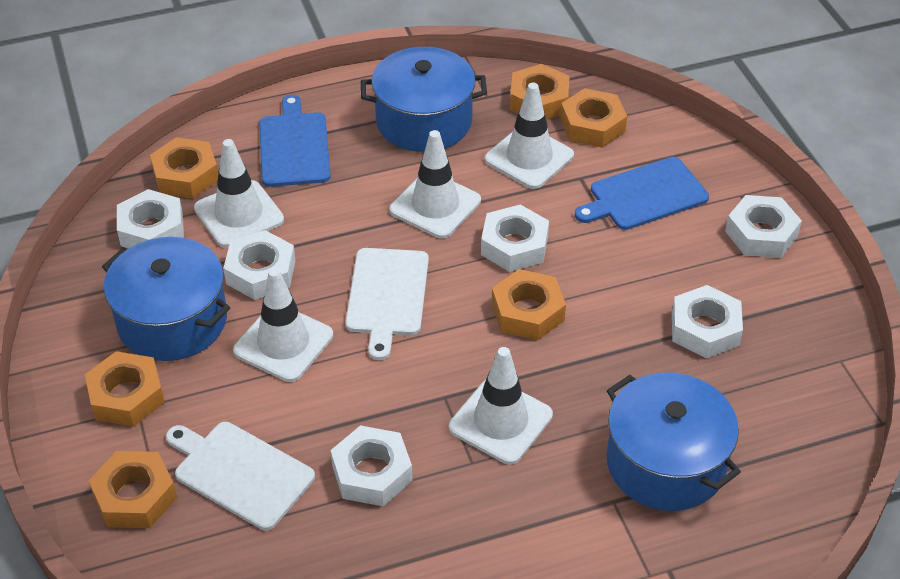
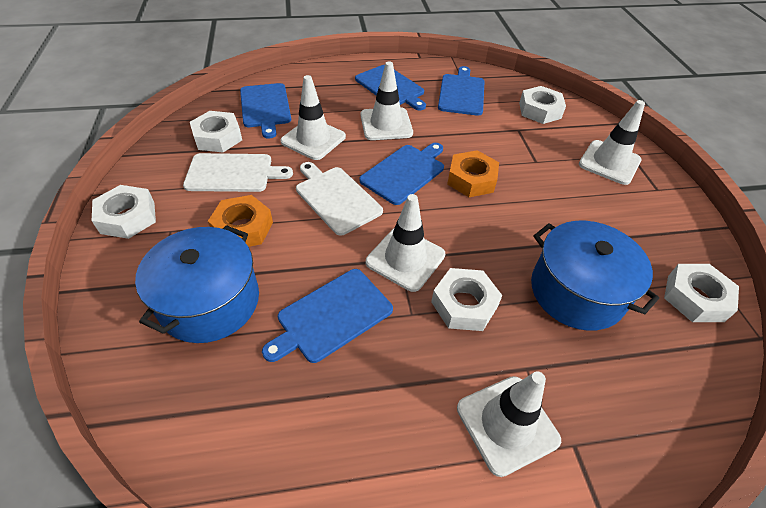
blue cutting board: [259,95,331,187] [575,157,709,230] = 2 -> [240,83,291,139] [262,269,393,363] [355,65,426,110] [359,143,444,205] [438,66,485,116] = 5
blue pot: [102,237,230,361] [361,47,487,152] [606,373,741,511] = 3 -> [135,225,259,343] [531,221,659,331] = 2
orange nut: [85,351,165,427] [89,451,177,528] [150,137,218,199] [492,269,566,340] [510,64,570,120] [560,88,627,148] = 6 -> [208,195,273,247] [447,150,499,197] = 2
white nut: [117,189,184,249] [223,230,295,300] [331,425,413,506] [481,204,549,272] [672,285,743,359] [725,195,802,258] = 6 -> [92,185,156,239] [190,111,242,152] [431,268,503,331] [519,86,566,124] [664,264,739,322] = 5

